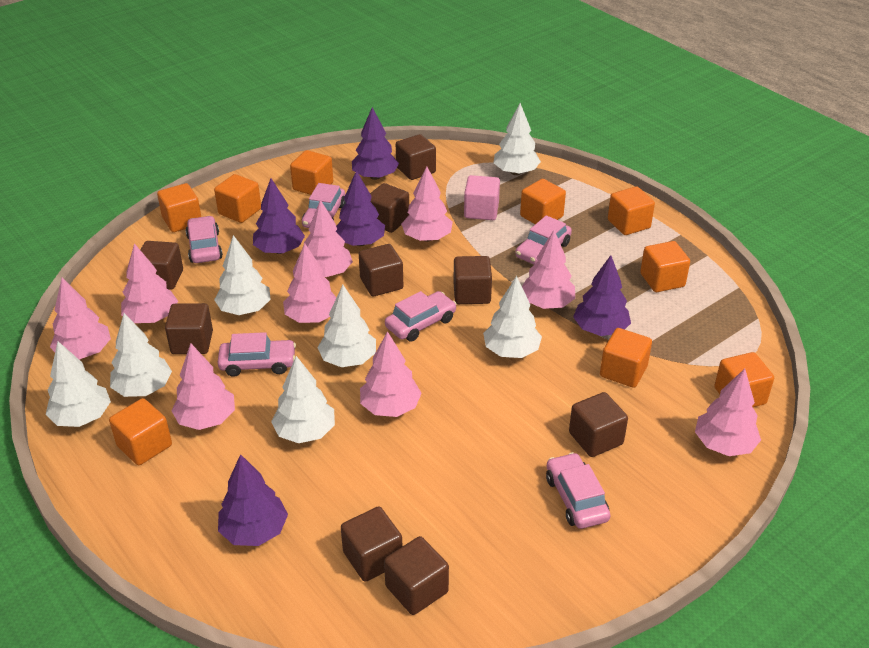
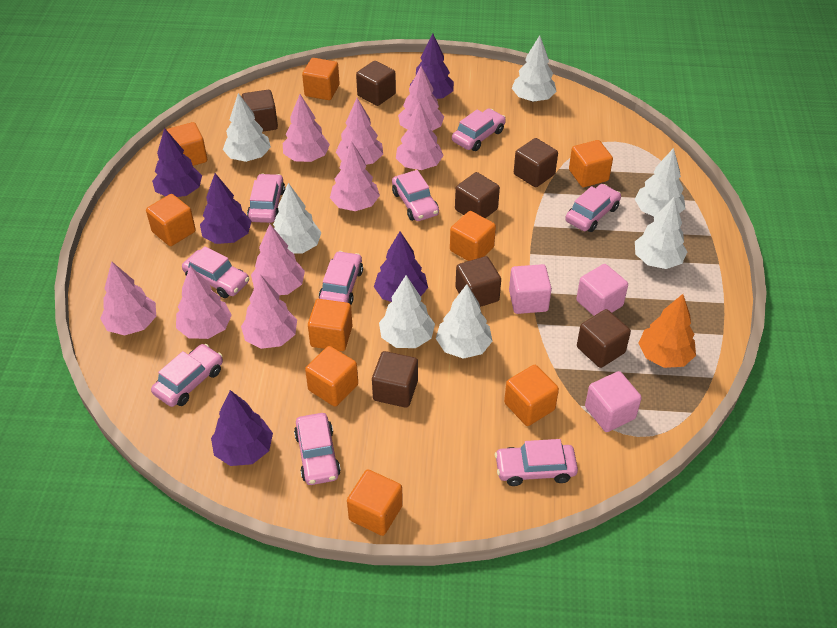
brown cube: [141,241,183,290] [165,303,213,354] [341,506,402,582] [359,244,403,296] [370,183,409,233] [384,536,449,615] [396,134,436,180] [453,256,492,304] [569,392,628,457] = 9 -> [242,90,278,132] [356,61,396,106] [372,351,418,408] [455,172,500,218] [455,256,501,307] [514,138,558,188] [577,309,631,368] = 7
orange tree: none = 0 -> [638,294,696,368] = 1
pink car: [186,216,223,263] [218,332,296,377] [302,183,346,228] [385,291,457,342] [515,215,572,265] [546,452,611,529] = 6 -> [151,344,223,407] [182,246,249,298] [247,173,285,223] [294,413,341,485] [319,251,363,305] [392,170,439,221] [452,109,506,151] [495,439,578,486] [565,184,621,232] = 9
pink cube: [464,175,500,220] = 1 -> [509,264,552,314] [576,264,628,316] [585,371,642,432] = 3

